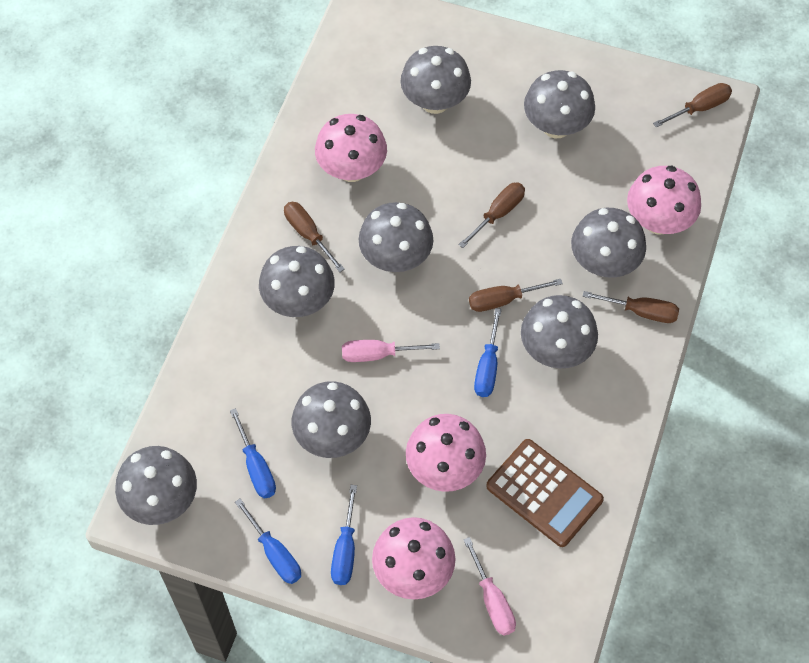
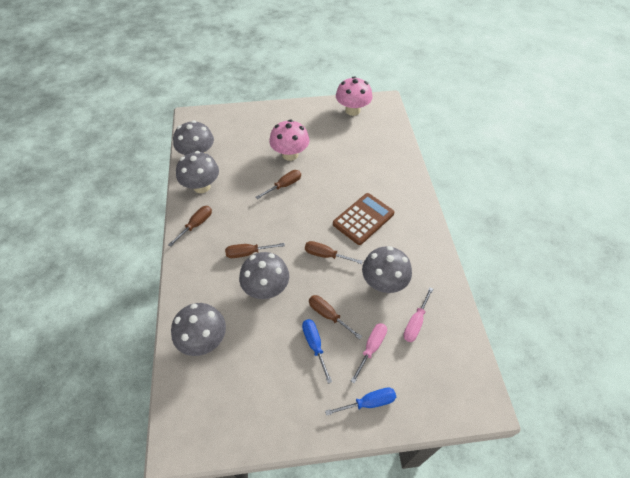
blue screwdriver: [230,408,276,498] [235,499,301,584] [331,485,357,585] [474,308,502,397] = 4 -> [302,319,332,384] [325,388,396,416] = 2
grey mushroom: [115,446,197,525] [259,246,335,317] [292,381,371,458] [359,202,433,272] [400,46,471,114] [521,295,598,369] [524,70,595,138] [571,208,646,278] = 8 -> [171,303,226,356] [173,120,214,155] [176,151,219,193] [239,252,289,299] [362,246,412,293] = 5
pink mushroom: [315,114,387,182] [372,517,456,599] [406,414,486,492] [627,166,701,235] = 4 -> [269,120,309,161] [336,77,373,116] = 2

